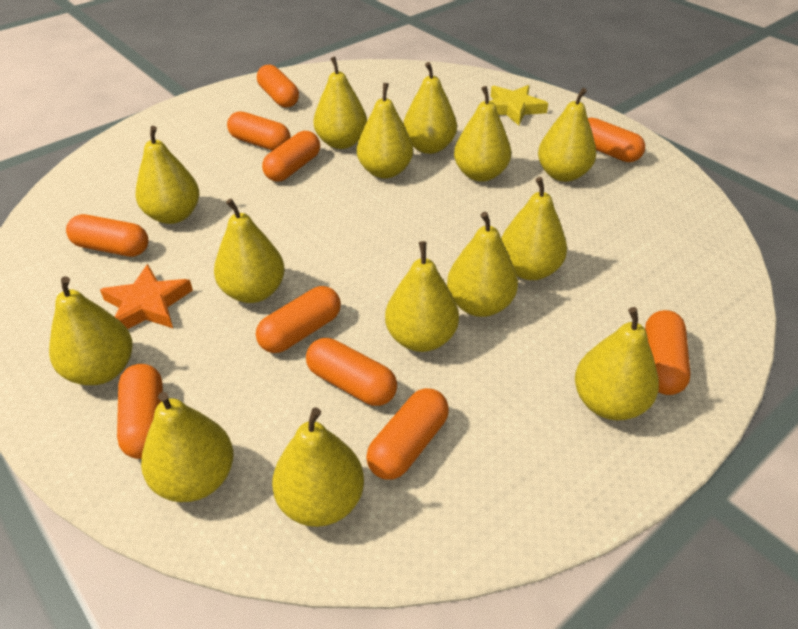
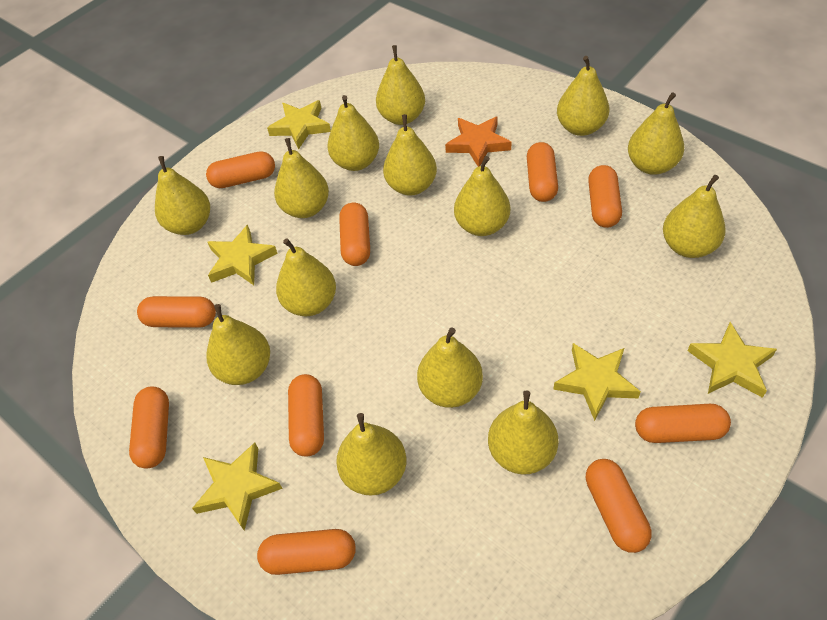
yellow star: [491,85,548,126] = 1 -> [192,443,283,531] [208,225,278,285] [267,100,331,150] [553,343,641,421] [687,322,777,398] = 5

